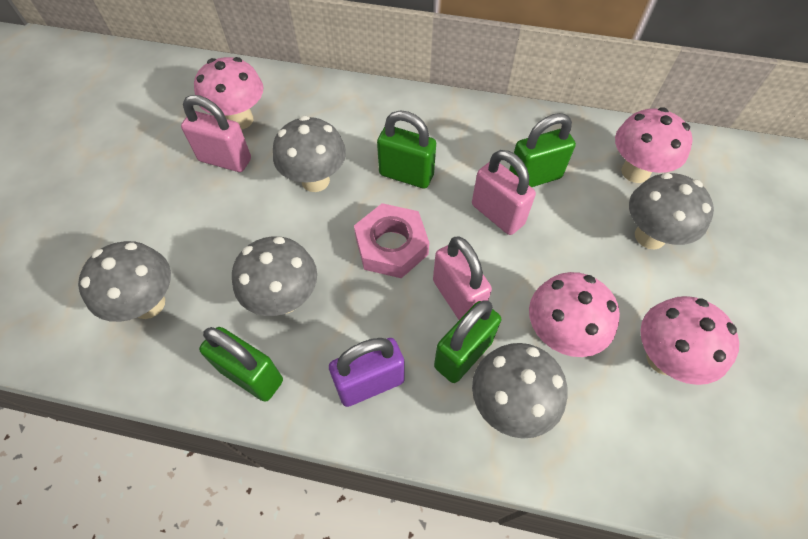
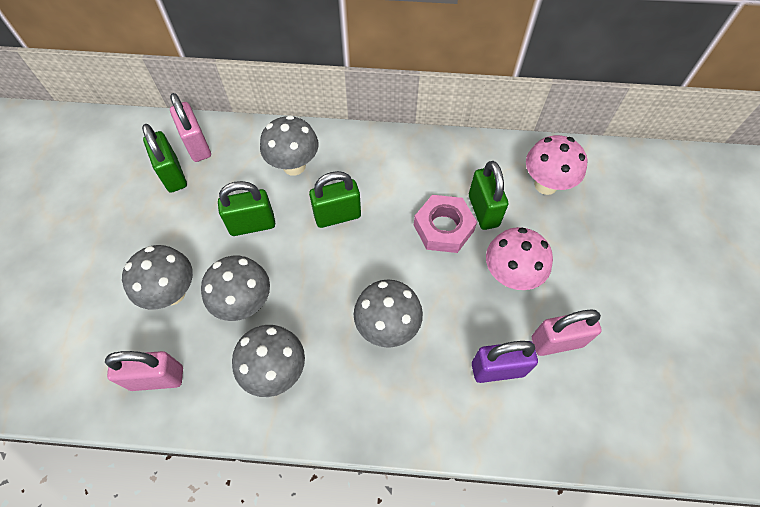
pink mushroom: [194,57,264,130] [529,272,620,357] [615,107,693,183] [640,296,739,385] = 4 -> [486,227,553,290] [526,135,587,195] = 2

